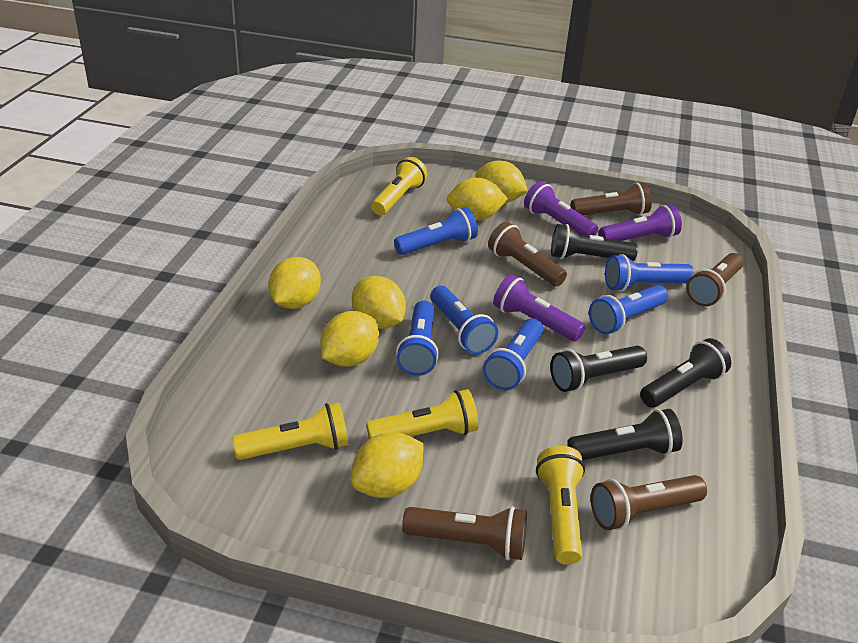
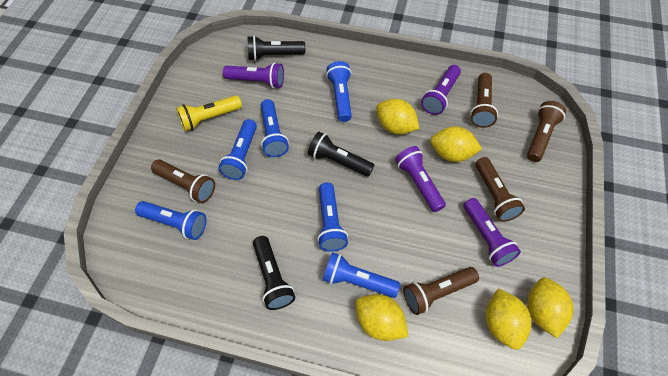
black flashlight: [550,346,647,392] [551,224,638,261] [567,409,683,460] [640,338,731,408] = 4 -> [247,35,305,61] [253,236,295,310] [308,132,374,177] = 3
purple flashlight: [493,275,585,341] [524,181,598,236] [598,204,682,241] = 3 -> [223,62,284,89] [395,146,446,212] [421,65,461,115] [464,198,521,267] = 4
yellow flashlight: [232,403,348,460] [366,389,478,439] [371,157,427,215] [536,446,585,565] = 4 -> [176,95,242,131] = 1
yellow lemon: [268,257,321,309] [321,311,379,367] [351,432,423,498] [352,276,406,329] [447,177,508,221] [475,161,528,203] = 6 -> [355,294,408,341] [376,99,419,135] [431,126,482,162] [486,288,531,350] [527,277,573,338] = 5

